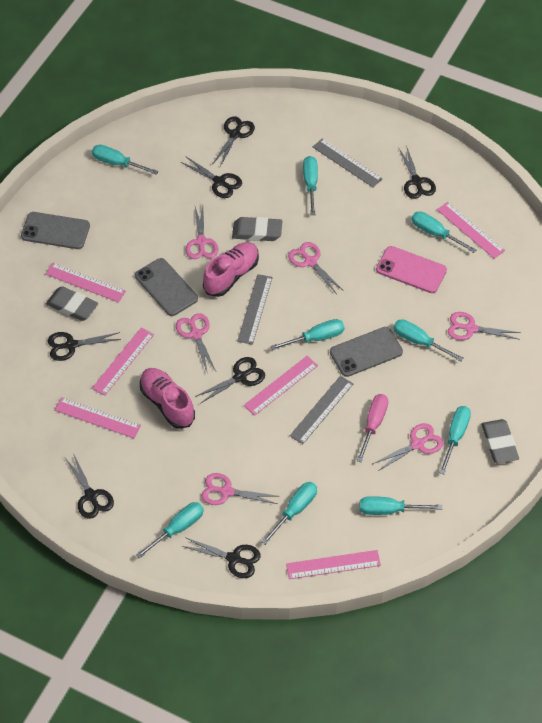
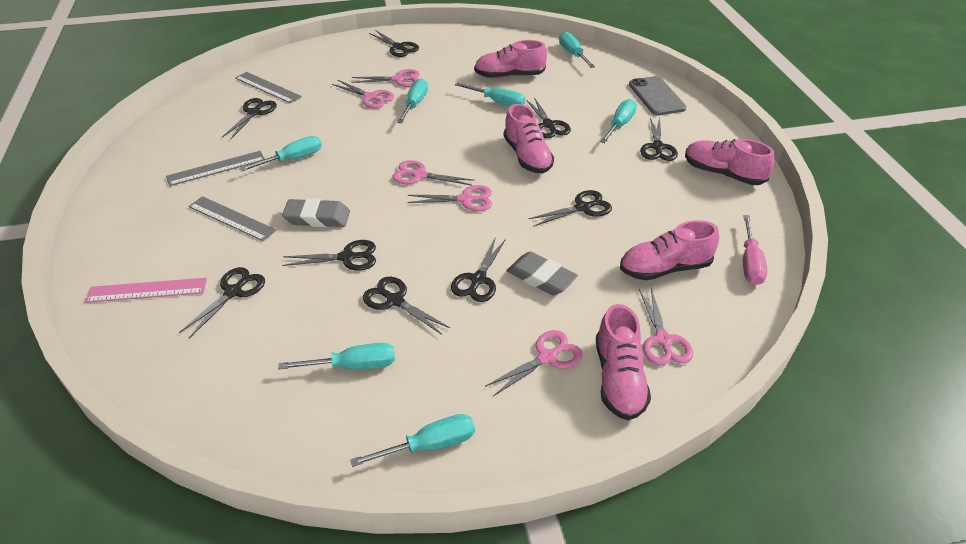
black scissors: [48,332,121,361] [65,453,114,519] [181,157,242,198] [182,537,261,578] [195,357,265,404] [213,117,255,167] [399,145,436,199] = 7 -> [179,267,265,338] [222,98,277,140] [282,240,376,270] [363,277,450,335] [369,30,419,57] [451,237,506,302] [526,97,571,138] [528,190,612,227] [640,117,678,161] = 9
grey eraser: [46,286,98,321] [232,217,283,241] [481,419,519,464] = 3 -> [282,198,350,227] [507,251,578,296] = 2
grey phone: [21,212,90,249] [135,258,198,316] [330,327,403,377] = 3 -> [629,76,687,115] = 1
pink phone: [376,246,447,293] = 1 -> none = 0
pink ruler: [45,263,126,302] [54,397,141,438] [92,328,154,396] [244,356,318,416] [286,550,381,579] [437,202,505,259] = 6 -> [85,278,207,303] = 1
pink shoe: [140,368,195,429] [203,242,259,297] = 2 -> [474,40,547,78] [504,104,554,173] [596,304,651,420] [620,220,719,280] [685,139,775,185] = 5
turquoise screwdriver: [92,145,159,175] [136,502,204,559] [261,482,317,545] [270,319,345,350] [303,156,318,215] [359,496,442,515] [393,319,463,361] [412,211,476,253] [439,406,471,474] = 9 -> [239,136,322,172] [278,343,395,370] [350,414,475,467] [397,79,428,123] [455,82,525,106] [559,31,595,68] [600,99,637,143] = 7

